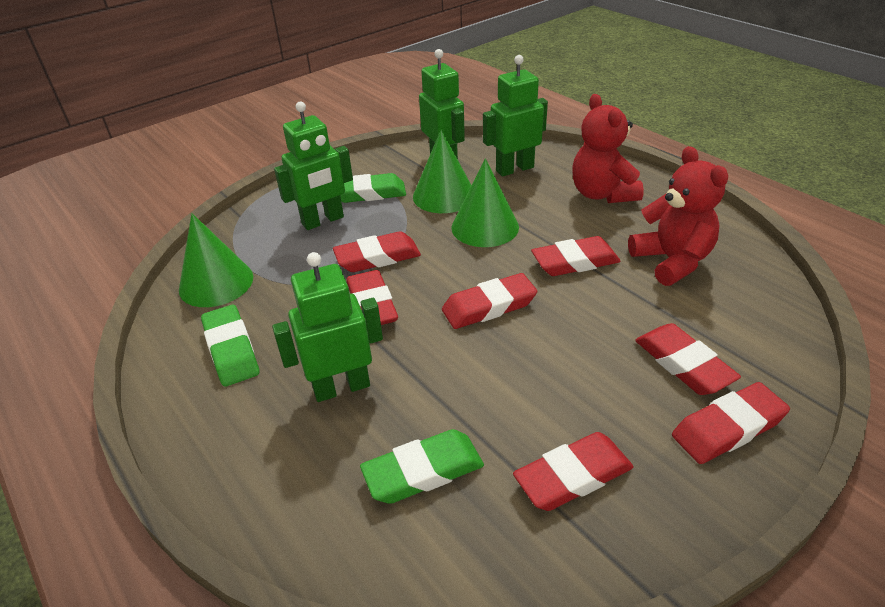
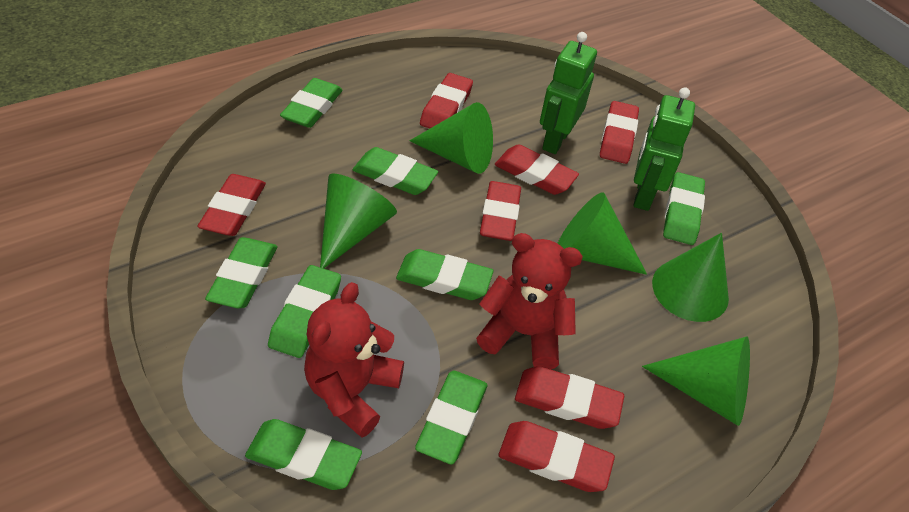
green cone: [179,213,253,307] [413,130,471,213] [452,158,519,247] = 3 -> [320,174,397,269] [409,102,493,174] [558,192,647,275] [642,336,750,426] [652,233,729,322] = 5
green eraser: [201,305,260,386] [340,173,406,203] [360,429,484,504] = 3 -> [205,237,278,308] [245,419,362,490] [268,265,341,358] [280,78,343,128] [352,147,438,195] [396,249,494,300] [415,371,487,464] [663,172,705,245] = 8
green robot: [272,252,383,402] [274,102,353,230] [419,49,465,159] [483,55,548,177] = 4 -> [540,32,597,154] [633,87,695,211] = 2

